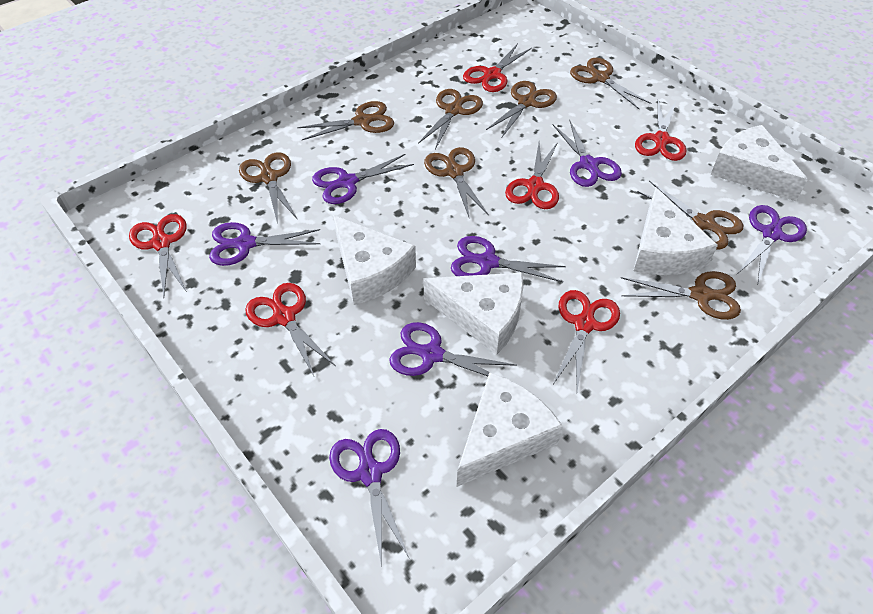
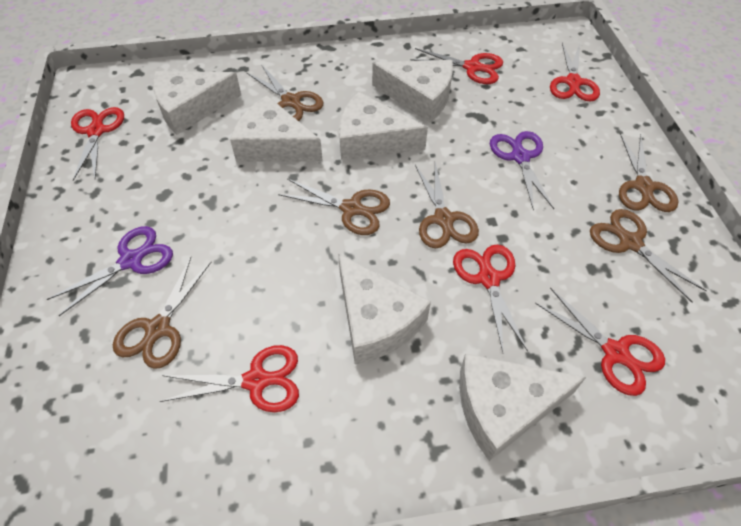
brown scissors: [239,152,298,224] [297,101,394,140] [418,89,483,149] [424,147,489,219] [486,81,557,137] [570,58,652,109] [621,271,741,320] [638,181,743,250] = 8 -> [113,257,211,369] [247,66,323,121] [278,179,390,235] [415,163,479,248] [590,209,707,302] [619,134,678,212] = 6
purple scissors: [209,222,320,266] [312,154,414,204] [329,429,410,567] [389,322,517,376] [451,236,566,282] [553,120,622,187] [737,205,807,283] = 7 -> [47,226,173,316] [490,131,554,211] = 2
white cheese: [333,215,416,305] [423,273,524,355] [457,372,563,487] [633,187,718,275] [710,125,808,201] = 5 -> [153,71,241,135] [230,96,323,162] [338,254,431,364] [339,92,428,160] [372,60,453,123] [459,353,586,461] = 6

